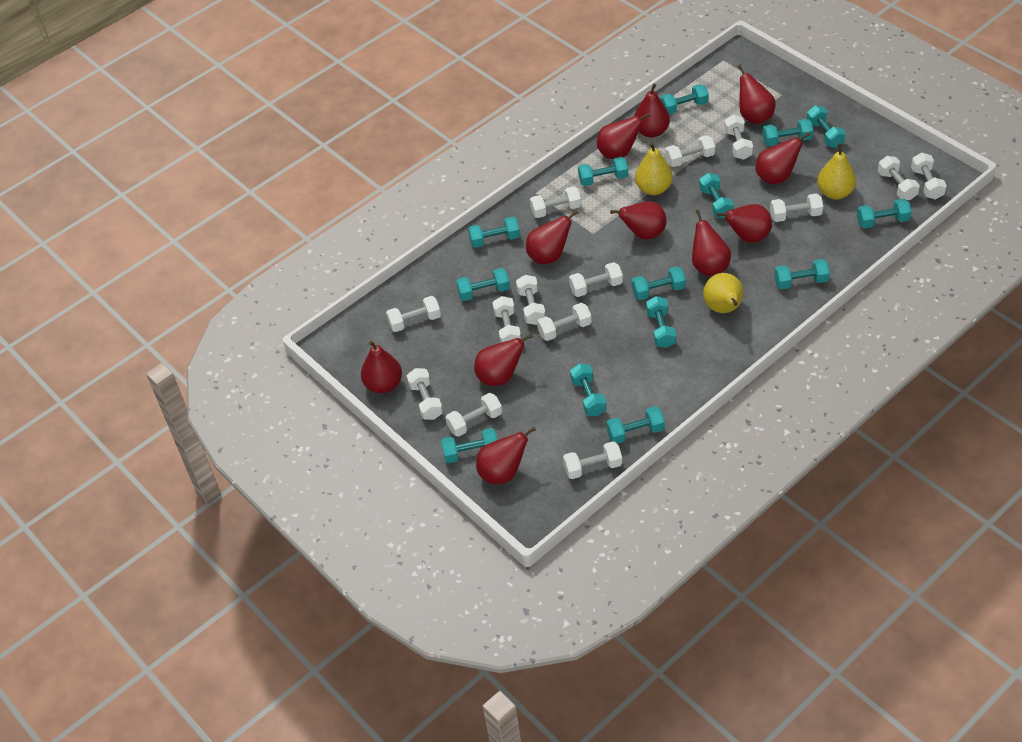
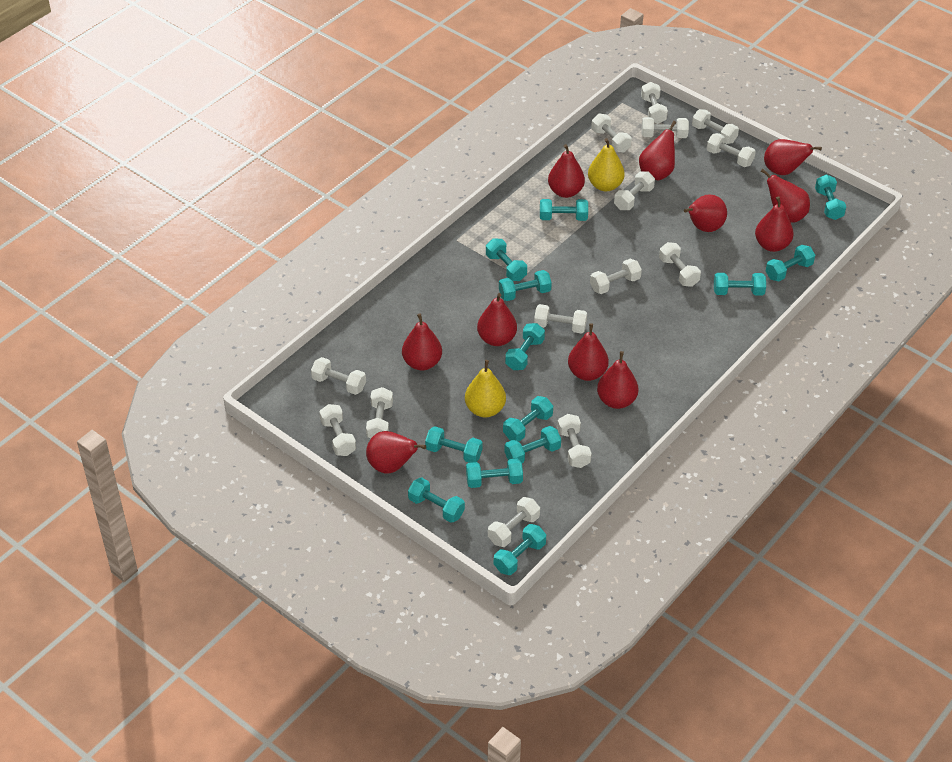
turquoise dumbbell: [441,428,497,463] [456,268,510,301] [468,217,520,248] [570,363,607,416] [578,157,628,186] [606,406,665,444] [632,267,686,300] [646,296,676,348] [660,84,709,115] [699,173,734,219] [762,119,813,146] [774,259,830,289] [807,105,846,148] [857,199,912,228] = 14 -> [408,478,465,523] [425,426,483,463] [466,458,523,488] [486,238,527,281] [494,524,546,575] [499,270,552,301] [503,396,553,442] [504,426,561,463] [505,323,545,370] [540,199,588,221] [714,273,766,295] [766,245,815,282] [815,174,846,220] = 13
yellow pear: [635,142,673,195] [703,273,744,313] [817,143,856,199] = 3 -> [465,360,506,417] [588,138,625,191] = 2

